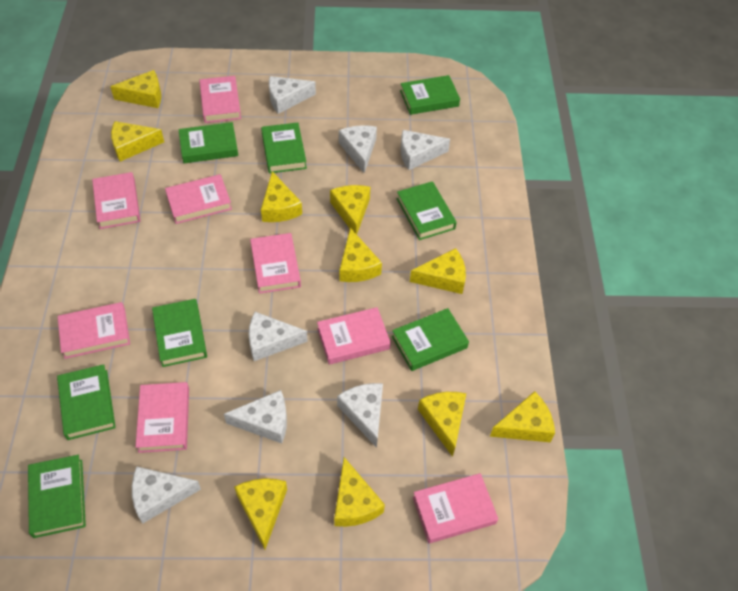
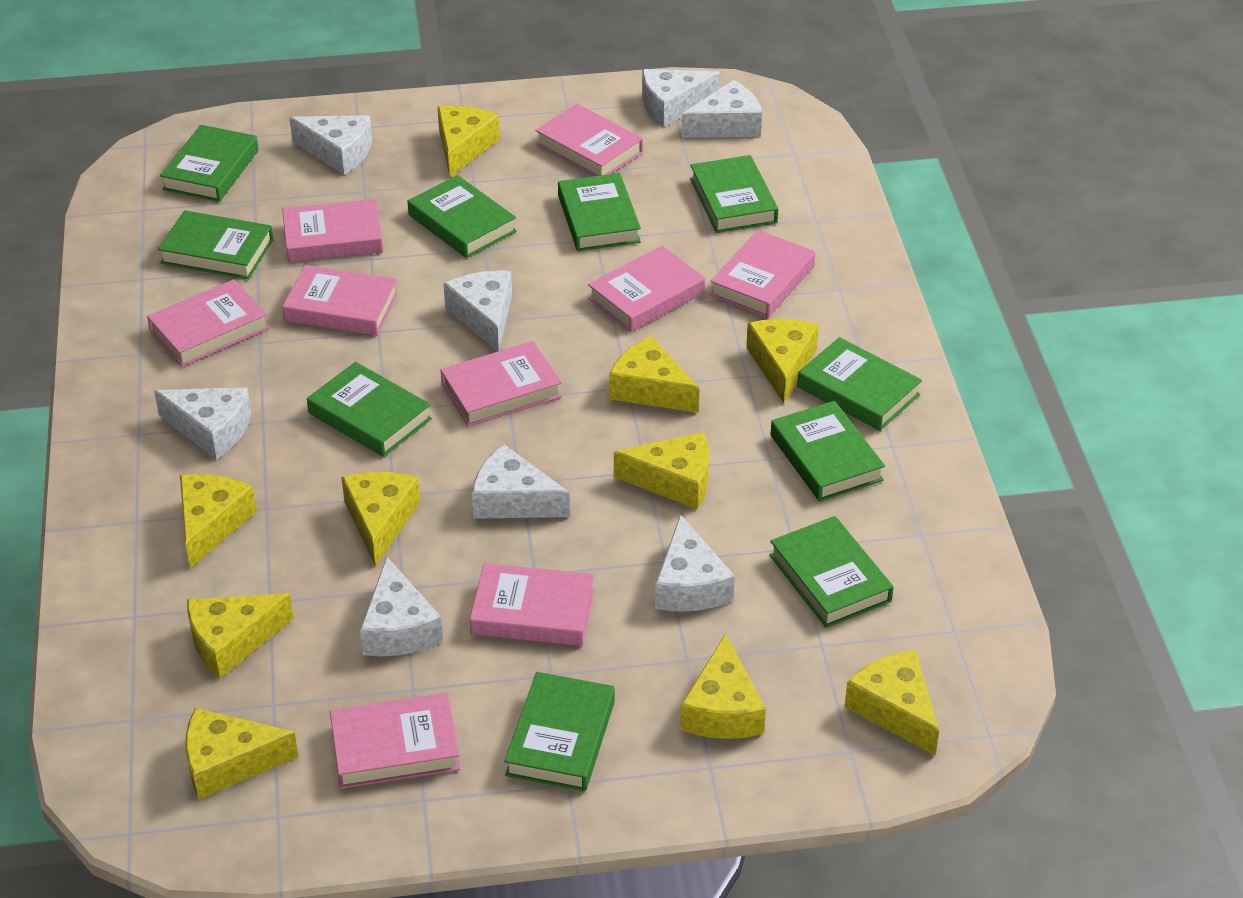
green book: [28,455,86,538] [57,364,116,440] [152,299,207,367] [179,122,238,163] [261,122,307,173] [392,308,469,371] [397,181,457,240] [400,75,460,115] = 8 -> [158,210,273,279] [160,125,259,202] [307,362,432,457] [408,175,517,258] [504,672,615,792] [558,173,641,251] [690,155,779,233] [769,516,894,628] [771,401,885,502] [797,337,922,431] = 10
pink book: [58,302,130,359] [92,172,141,229] [135,382,189,453] [165,174,232,224] [199,76,241,123] [250,233,301,294] [317,307,391,365] [413,473,498,543] = 8 -> [147,279,269,367] [282,199,383,262] [282,265,398,336] [330,693,460,789] [441,341,562,427] [470,563,594,646] [535,104,643,176] [588,246,705,332] [710,230,815,318] = 9
white cheese: [132,466,201,523] [224,390,287,444] [249,312,308,361] [269,76,316,114] [337,383,383,448] [339,125,377,173] [401,130,450,170] = 7 -> [154,387,251,460] [289,115,372,175] [360,557,443,656] [444,270,512,351] [472,445,570,519] [642,69,721,127] [655,514,735,612] [681,80,762,138] = 8

